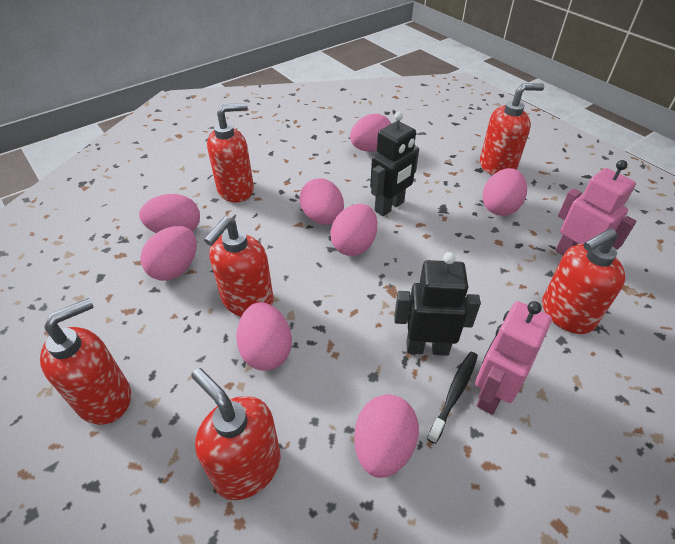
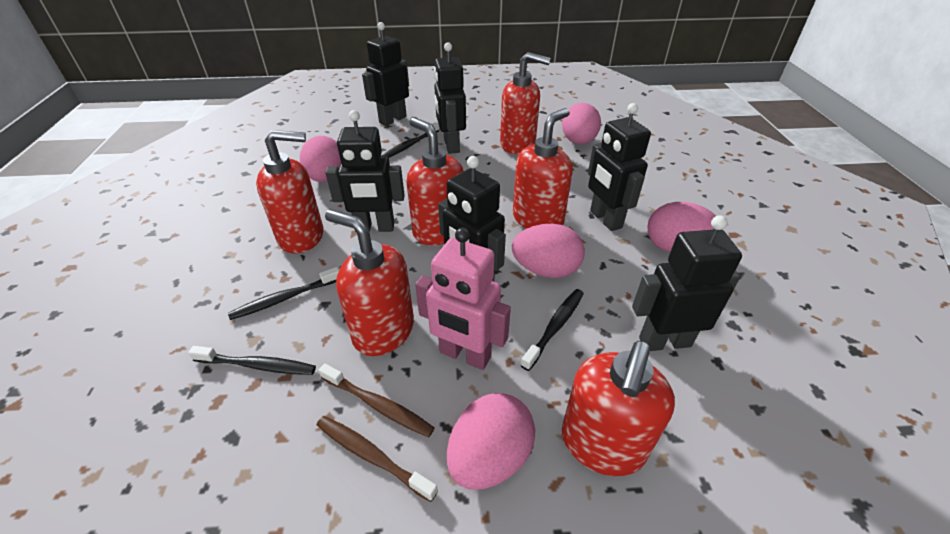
black robot: [370,111,419,216] [394,252,481,356] = 2 -> [325,110,405,232] [362,22,409,126] [434,42,466,154] [438,156,506,282] [588,103,651,231] [632,215,742,351] = 6
black toothbrush: [427,352,478,444] = 1 -> [188,346,316,375] [228,267,339,320] [383,122,439,158] [521,289,584,371] = 4
brown toothbrush: none = 0 -> [317,416,438,502] [319,364,435,437] = 2
pink egg: [139,194,200,233] [140,226,197,281] [236,302,292,370] [299,178,344,225] [330,204,377,256] [350,114,391,152] [354,394,419,478] [482,168,527,216] = 8 -> [300,136,341,182] [447,393,535,490] [512,224,585,278] [562,103,601,144] [647,202,716,252] = 5
pink robot: [475,301,552,415] [555,160,636,255] = 2 -> [415,228,511,370] = 1

